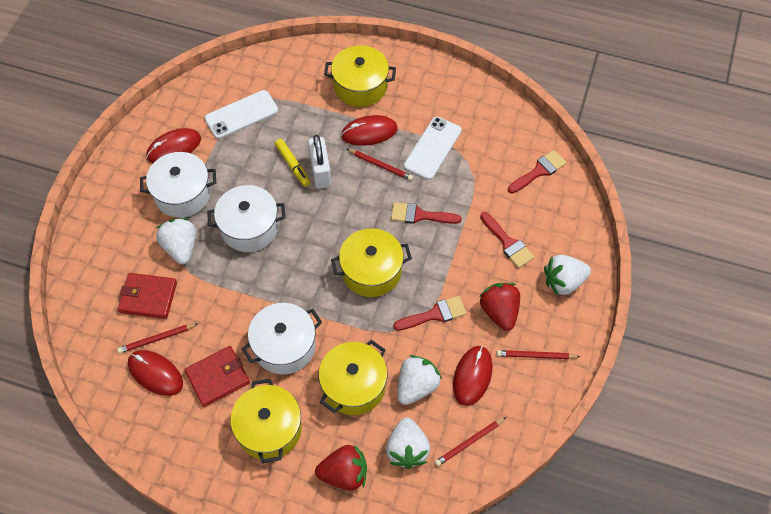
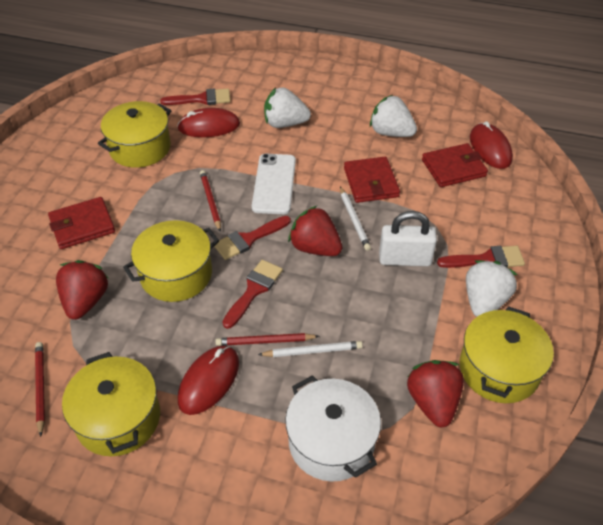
red mouse: [128,350,183,396] [146,128,201,163] [341,115,398,146] [453,346,493,406] = 4 -> [177,108,240,137] [178,346,239,415] [470,121,513,169] = 3
red pencil: [117,324,197,354] [347,149,413,181] [435,417,506,466] [496,350,580,359] = 4 -> [35,342,45,437] [200,170,221,232] [215,333,320,346] = 3
red strawberry: [315,445,367,491] [479,283,520,331] = 2 -> [56,260,108,320] [288,206,342,256] [407,360,464,427] = 3
red wallet: [118,273,177,319] [184,346,250,407] = 2 -> [48,197,115,249] [344,157,400,203] [422,143,488,187] = 3
white pencil: none = 0 -> [258,341,363,357] [340,187,371,251] = 2
white phone: [205,90,278,139] [404,117,462,180] = 2 -> [252,154,296,214] = 1
white pot: [140,152,216,217] [207,185,285,252] [242,303,322,374] = 3 -> [285,375,381,482] = 1
white strawberry: [156,218,196,264] [386,417,430,469] [398,355,442,405] [544,255,591,296] = 4 -> [264,87,311,128] [370,95,417,137] [466,260,518,317] = 3
yellow marker: [275,139,311,187] = 1 -> none = 0

